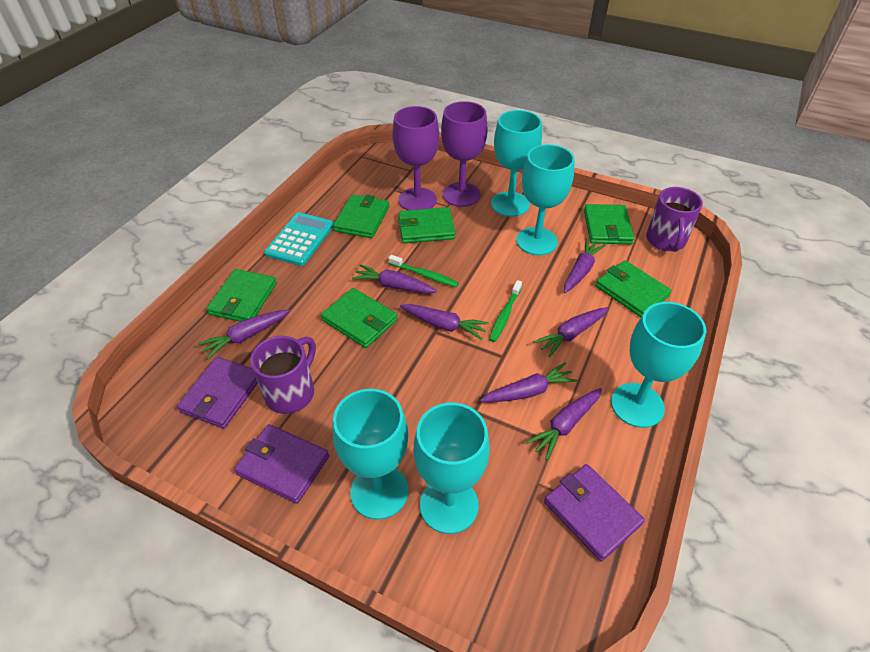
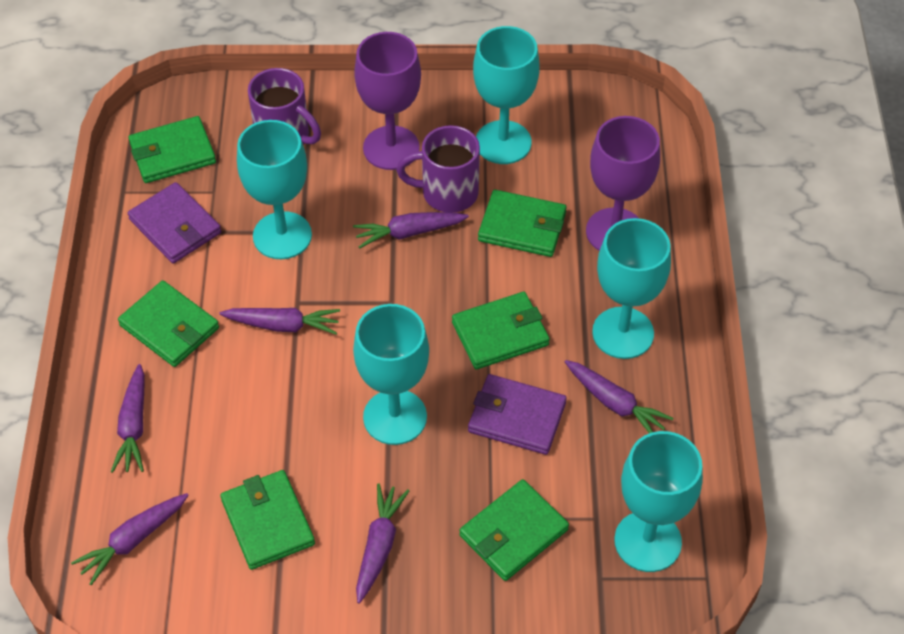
green toothbrush: [388,255,459,287] [489,280,522,342] = 2 -> none = 0
purple carrot: [198,309,290,359] [352,264,437,294] [400,304,489,340] [480,362,578,402] [526,388,602,460] [533,307,609,357] [564,238,606,293] = 7 -> [71,493,189,585] [111,364,145,473] [219,308,340,335] [353,212,469,248] [356,484,409,603] [565,360,673,433] = 6
purple wallet: [177,357,258,429] [234,424,329,504] [544,464,645,561] = 3 -> [128,182,221,264] [468,374,567,455] = 2
turquoise calculator: [264,212,334,266] = 1 -> none = 0

